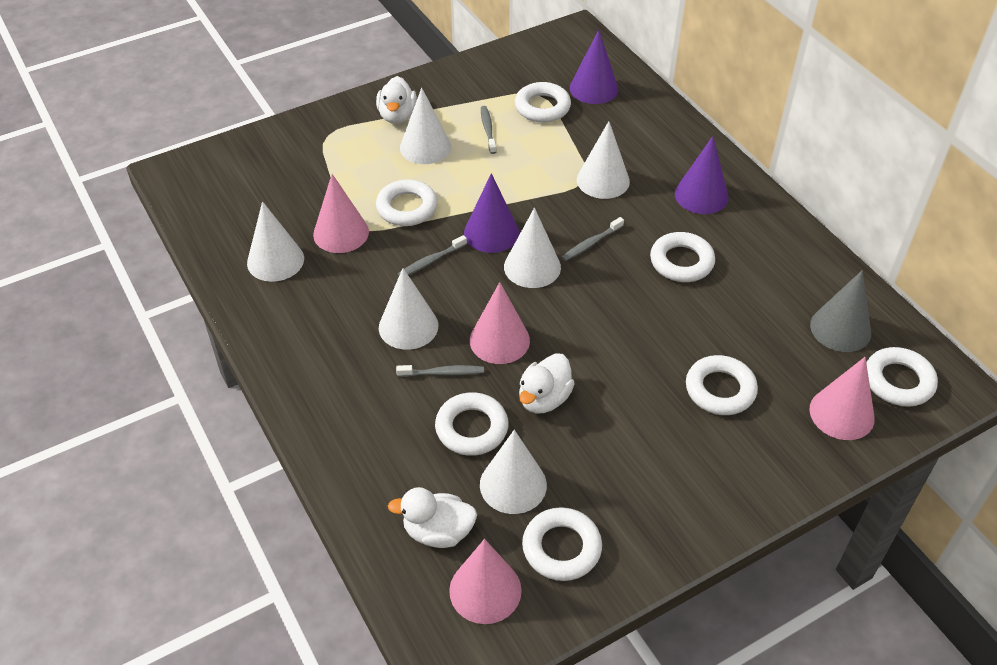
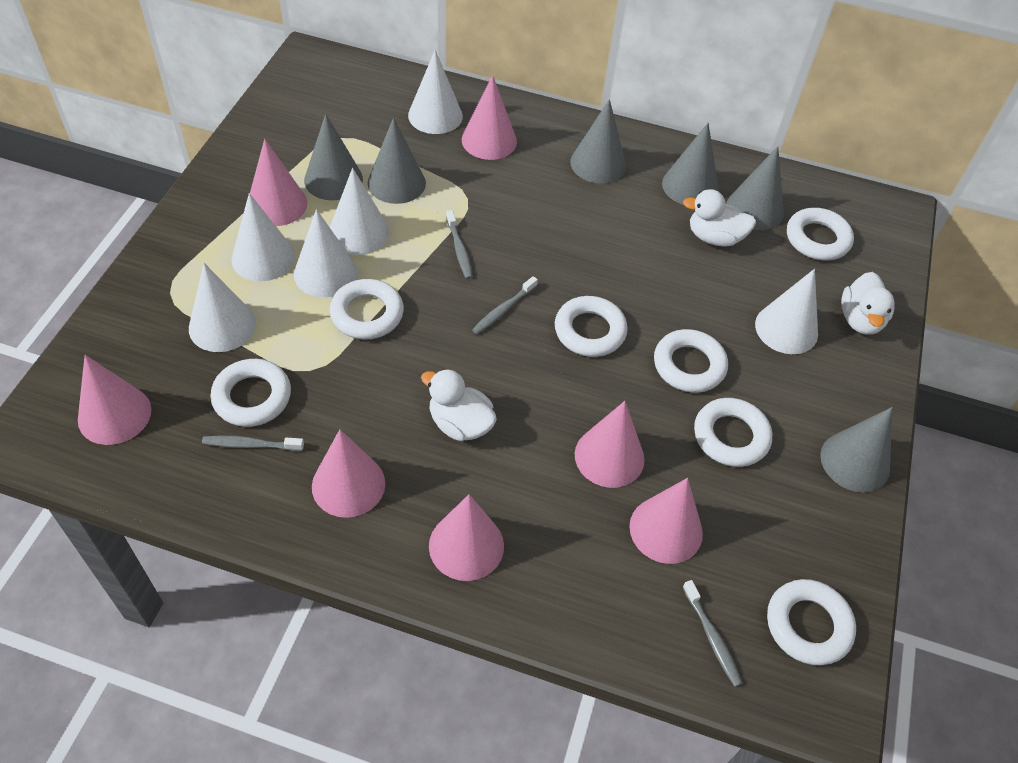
grey cone: [810,270,871,352] = 1 -> [304,114,363,200] [368,117,426,204] [570,99,626,183] [662,123,718,205] [727,146,784,230] [820,407,893,492] = 6
pink cone: [313,174,369,253] [449,539,522,624] [470,282,530,364] [809,357,875,440] = 4 -> [78,355,151,445] [250,139,307,226] [312,429,385,518] [429,494,504,581] [462,75,517,160] [575,401,645,488] [629,478,703,564] = 7
purple cone: [464,173,519,253] [570,30,618,104] [675,136,729,214] = 3 -> none = 0

